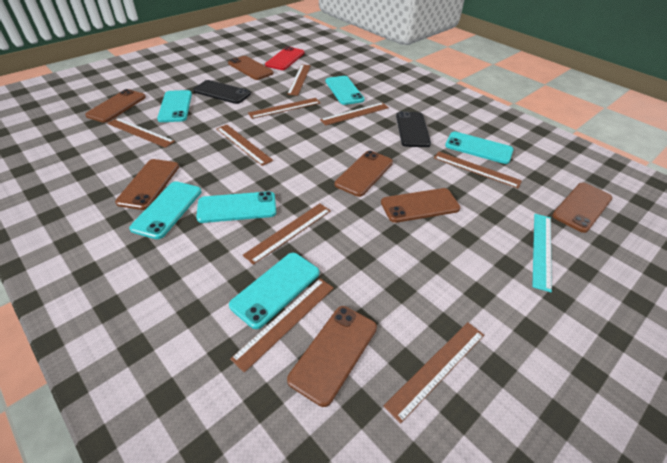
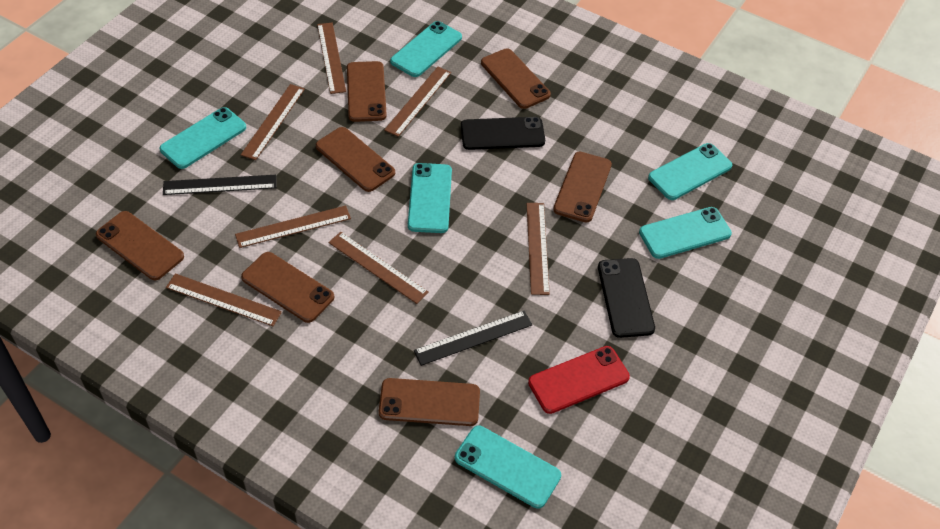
black ruler: none = 0 -> [163,175,277,195] [414,311,533,366] = 2
brown ruler: [107,118,175,148] [216,124,273,166] [230,278,334,373] [243,204,331,265] [248,98,320,119] [287,64,311,96] [320,102,389,126] [384,322,484,424] [434,152,522,188] = 9 -> [166,273,282,326] [235,206,351,248] [241,84,305,160] [317,23,346,94] [328,232,429,304] [384,67,451,137] [526,203,550,295] = 7
turquoise ruler: [532,214,552,292] = 1 -> none = 0

